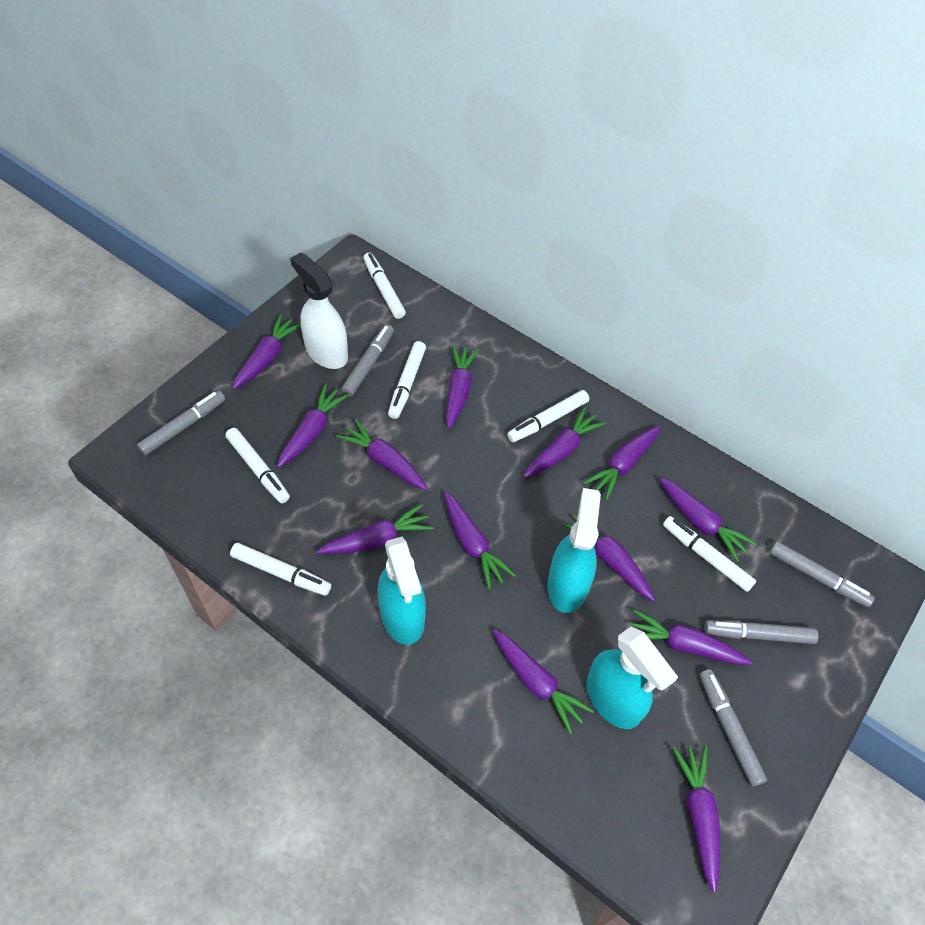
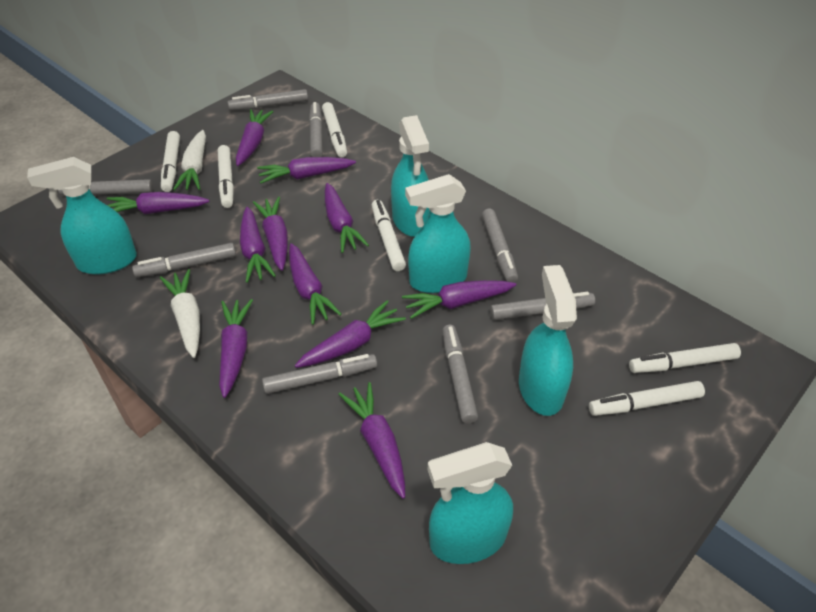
grey marker: [137,391,225,456] [341,325,394,397] [699,669,767,786] [704,620,818,644] [769,541,875,607] = 5 -> [58,179,153,195] [132,243,236,277] [227,89,308,111] [262,354,377,394] [309,102,323,157] [442,325,478,424] [482,209,518,283] [490,292,595,320] = 8
purple carrot: [232,314,301,389] [277,384,349,468] [317,504,433,554] [336,419,428,490] [444,492,516,590] [446,345,479,429] [493,629,594,734] [523,407,606,478] [563,516,655,601] [583,425,661,500] [631,610,753,665] [659,477,756,562] [672,746,721,892] = 13 -> [106,192,209,214] [219,299,253,398] [236,109,274,166] [240,207,276,283] [253,197,288,271] [257,157,356,184] [289,243,342,325] [295,300,406,368] [325,183,369,253] [338,382,405,499] [402,280,516,319] = 11
turquoise spray bottle: [377,537,426,645] [547,488,601,613] [586,626,678,729] = 3 -> [27,157,137,275] [391,115,430,237] [405,174,471,293] [428,442,513,564] [519,265,577,416] = 5
white carrot: none = 0 -> [160,269,200,358] [173,130,206,190] = 2
white spray bottle: [290,252,348,369] = 1 -> none = 0

